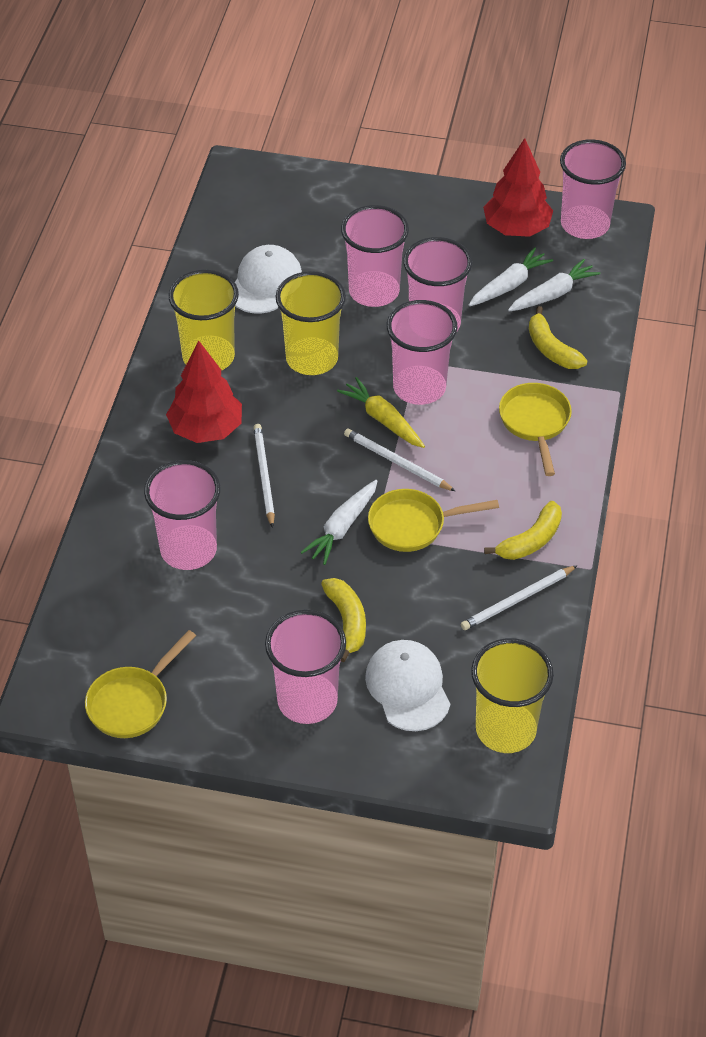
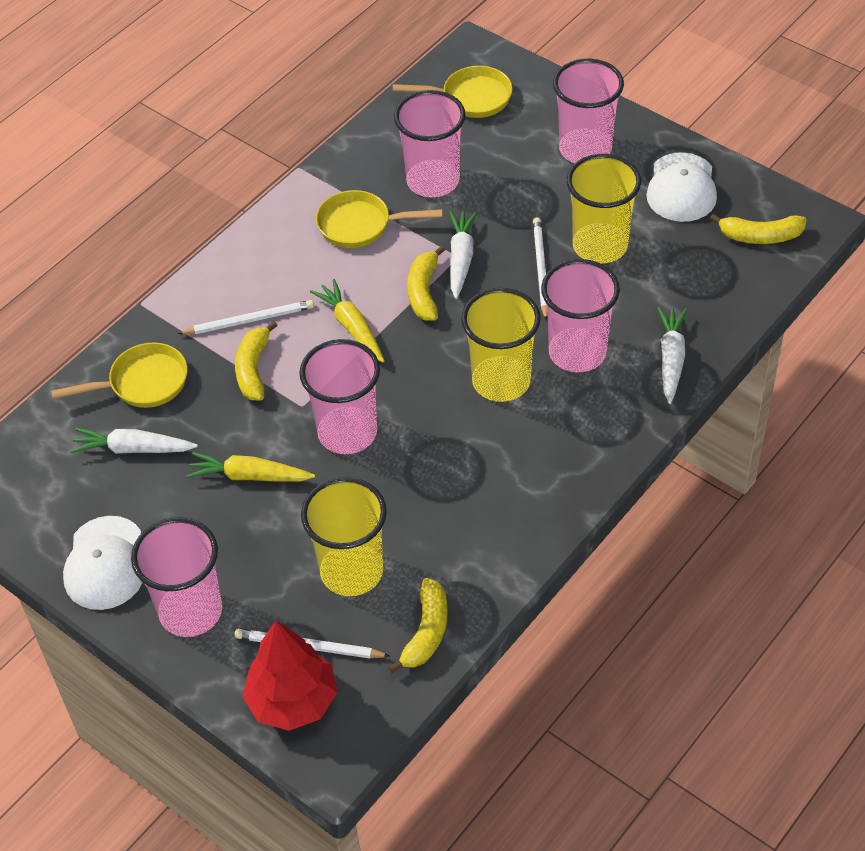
pink cup: [144,460,220,570] [265,610,346,724] [341,205,409,307] [386,300,458,405] [403,237,472,331] [560,139,626,239] = 6 -> [131,517,222,637] [299,339,380,454] [394,90,466,197] [541,259,620,372] [553,59,624,163] = 5
red tree: [166,340,242,443] [483,138,553,237] = 2 -> [243,621,337,731] = 1
yellow banana: [321,578,366,662] [484,501,562,560] [529,306,587,369] = 3 -> [235,321,278,401] [388,578,448,673] [407,245,445,321] [710,214,807,244] = 4
yellow carrot: [337,377,425,448] = 1 -> [186,452,315,482] [310,279,384,362] = 2

